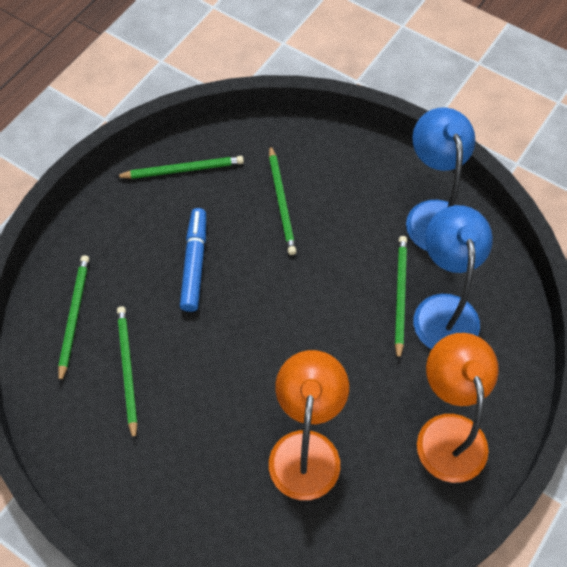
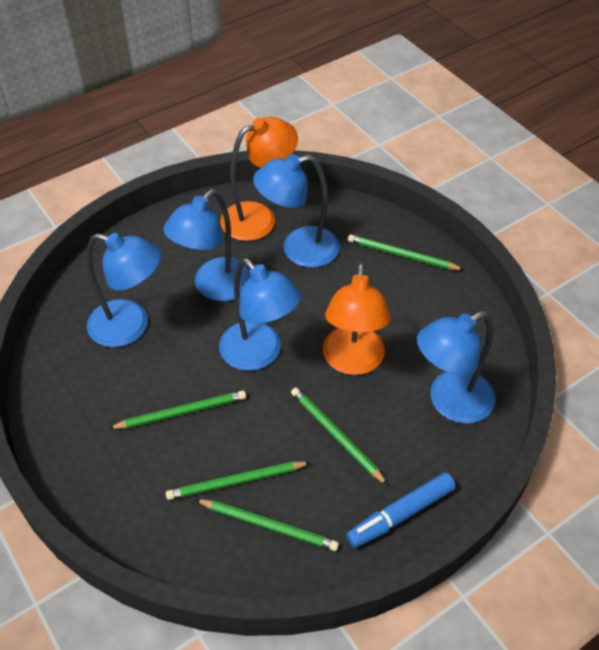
blue lamp: [406,107,475,251] [414,205,493,349] = 2 -> [87,233,161,347] [163,190,251,301] [219,258,301,371] [253,154,340,268] [417,311,495,424] = 5

